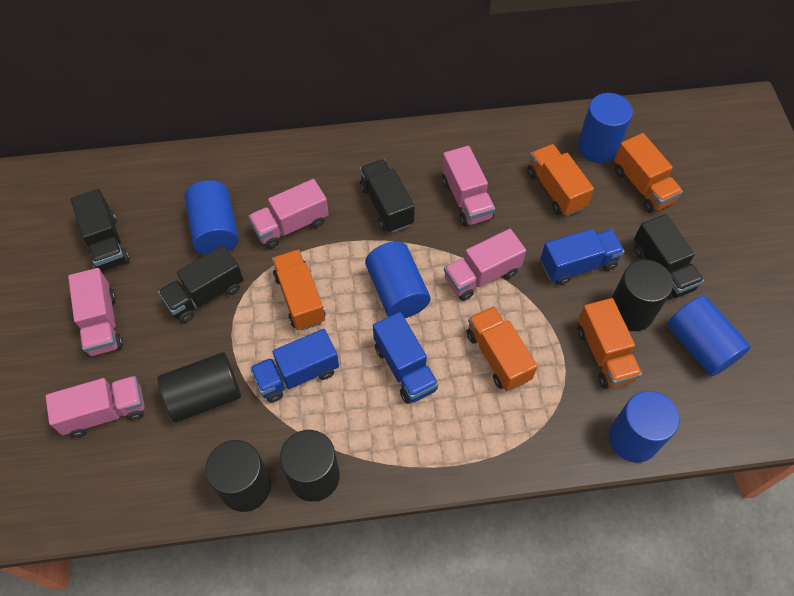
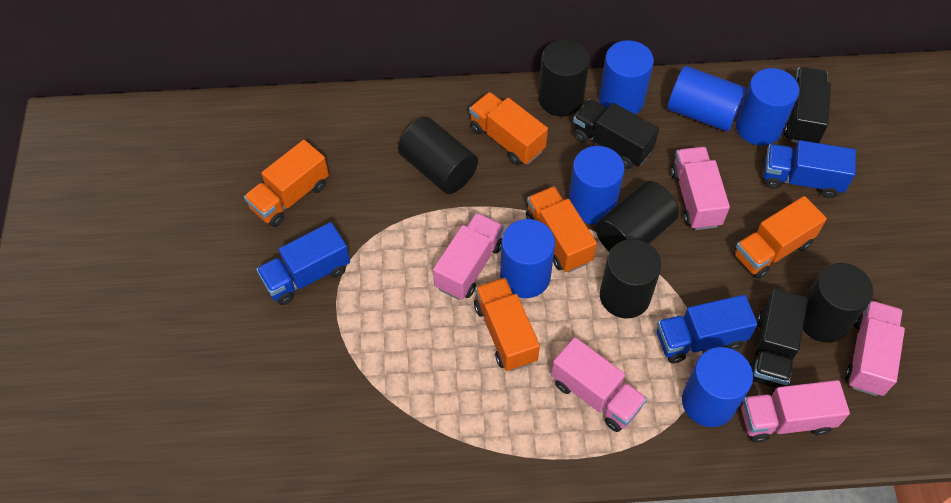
black cylinder: [157,352,241,423] [205,440,271,512] [280,430,340,502] [612,260,673,331] = 4 -> [398,117,478,194] [538,39,590,116] [596,181,679,252] [600,239,662,318] [803,263,873,343] = 5
black truck: [71,189,130,272] [158,245,243,323] [360,159,415,233] [634,214,704,300] = 4 -> [573,99,659,169] [750,289,808,388] [784,67,831,143] = 3
blue cylinder: [184,180,239,255] [365,241,431,318] [578,93,633,163] [609,391,680,463] [667,296,751,376] = 5 -> [500,219,555,298] [568,146,625,224] [599,40,654,114] [668,66,746,132] [682,347,753,427] [736,68,799,146] = 6

